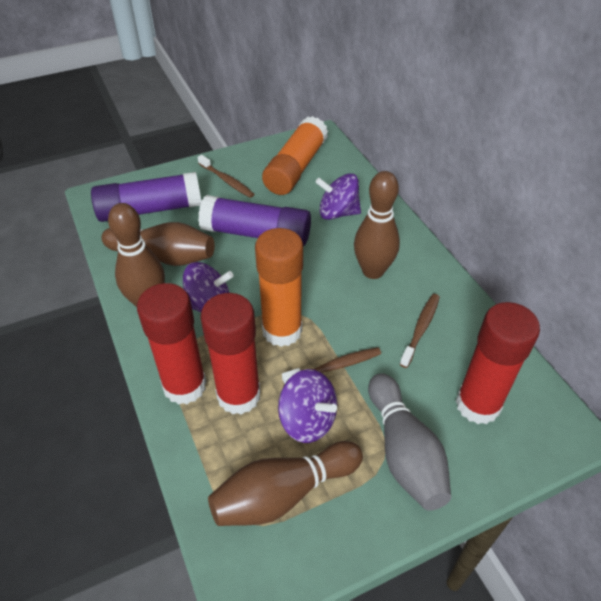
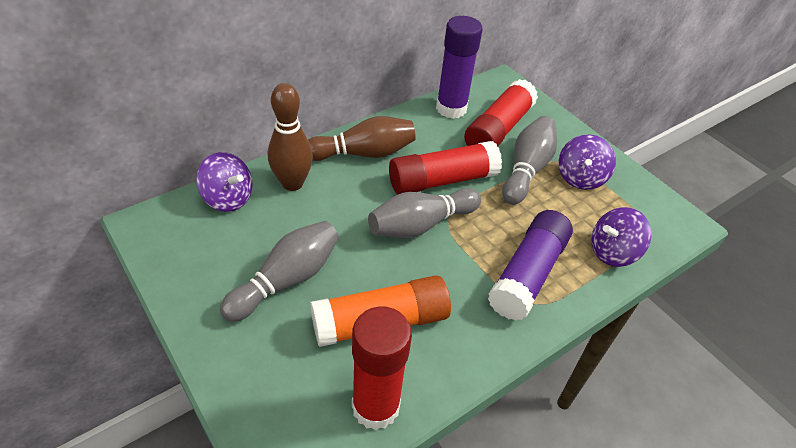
brown bowling pin: [101,222,215,266] [108,203,165,307] [208,441,363,526] [354,171,400,279] = 4 -> [268,83,313,191] [308,116,416,161] = 2
brown toothbrush: [198,155,254,198] [282,347,381,384] [400,294,440,368] = 3 -> none = 0
grey bowling pin: [368,373,451,511] = 1 -> [220,221,339,322] [368,188,481,239] [502,116,557,205] = 3
orange glue stick: [255,228,303,347] [262,116,328,195] = 2 -> [310,275,451,347] = 1

